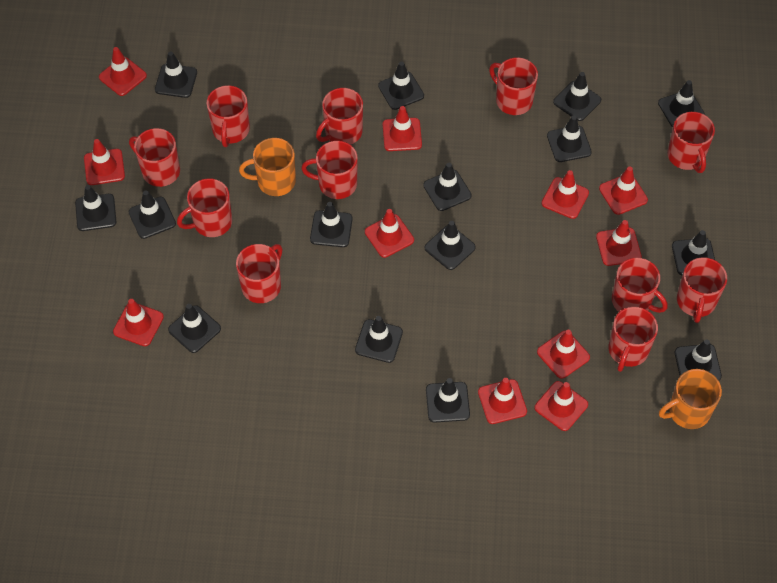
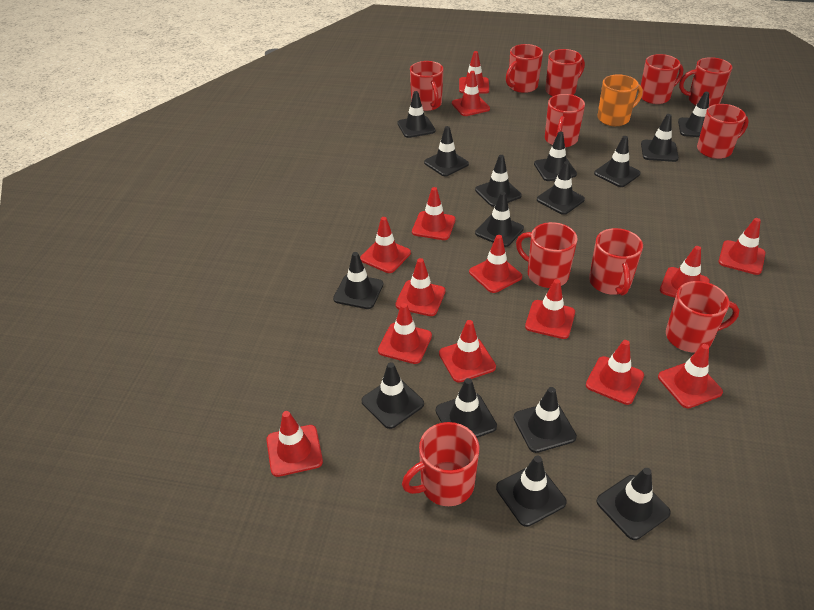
orange mug: [239,138,296,196] [659,369,722,429] = 2 -> [597,74,643,126] = 1
red traffic cone: [84,139,125,185] [99,47,147,96] [113,299,164,346] [365,209,414,258] [383,106,422,151] [478,378,527,424] [534,381,588,431] [537,330,590,379] [542,170,589,219] [596,220,642,266] [599,166,648,215] = 11 -> [266,411,323,477] [360,217,411,273] [378,303,432,364] [395,258,446,316] [412,187,456,240] [439,320,496,383] [452,71,490,116] [459,51,489,94] [469,235,522,293] [525,279,575,339] [586,340,644,405] [658,344,723,408] [660,246,710,298] [718,218,765,275] = 14

